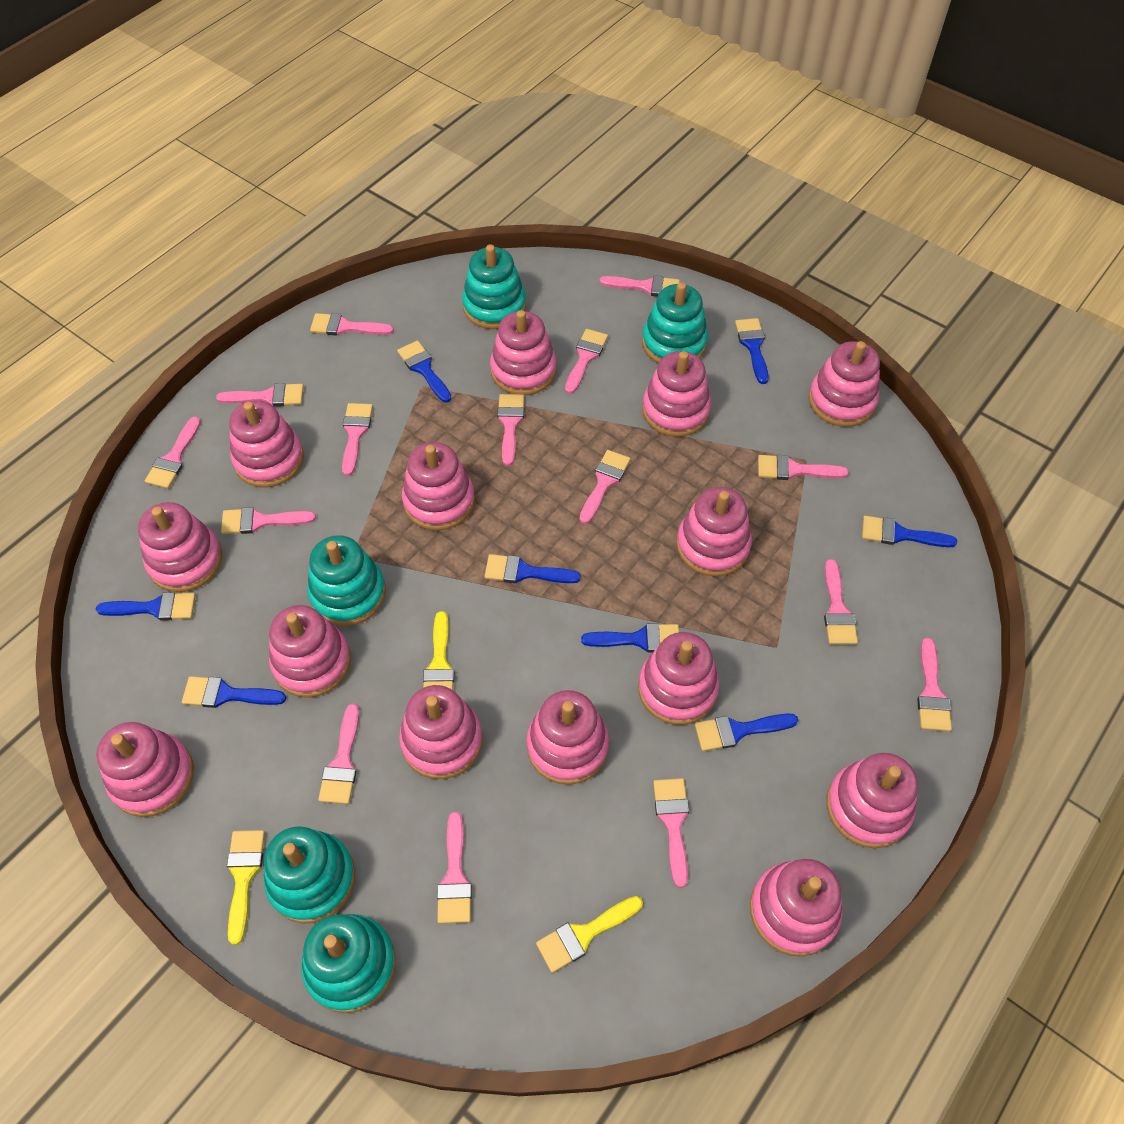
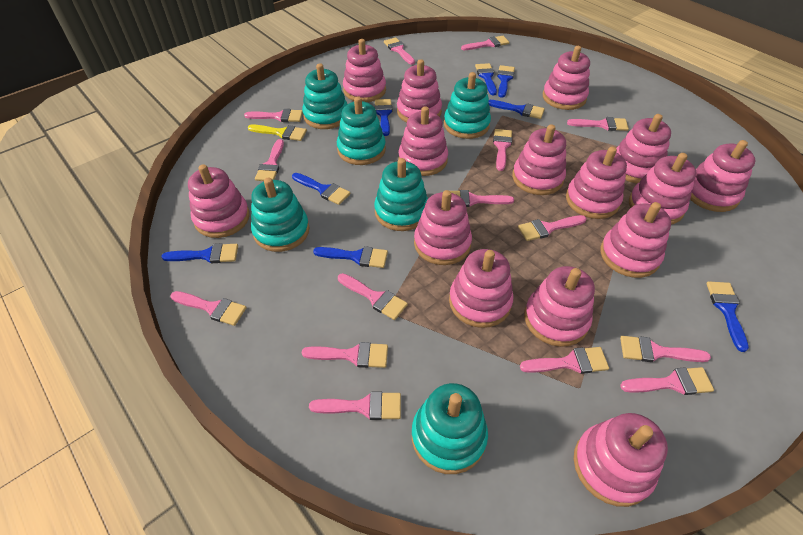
pink stacking toy: [96,722,194,817] [138,502,222,592] [229,400,304,487] [269,605,351,698] [399,685,483,779] [402,442,475,530] [490,310,556,395] [526,690,609,785] [638,632,719,725] [642,351,711,437] [676,487,752,576] [750,859,842,956] [808,341,880,427] [826,753,918,848] = 14 -> [188,164,250,238] [343,39,386,102] [397,59,442,122] [398,106,448,176] [414,190,472,265] [449,249,513,328] [512,124,566,195] [524,266,595,347] [543,46,590,110] [566,147,627,219] [574,413,668,507] [600,202,671,278] [616,114,671,183] [629,153,696,225] [690,140,755,212] = 15
turquoise stacking toy: [264,827,355,924] [301,914,396,1013] [307,535,386,626] [462,244,526,329] [642,282,708,363] = 5 -> [251,178,309,252] [302,63,347,129] [337,96,386,165] [374,158,428,231] [412,383,488,474] [444,72,491,139] = 6
yellow brush: [227,830,265,945] [423,611,454,690] [536,896,643,973] = 3 -> [248,124,307,141] = 1

